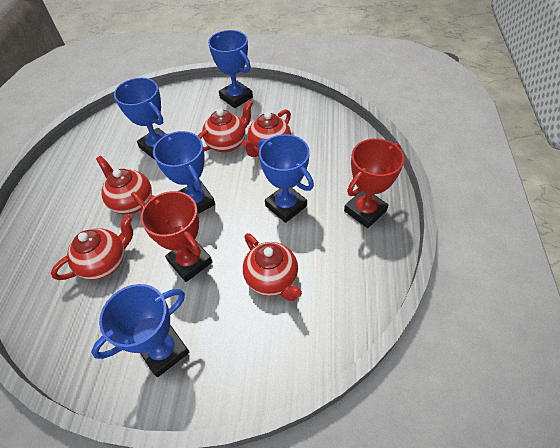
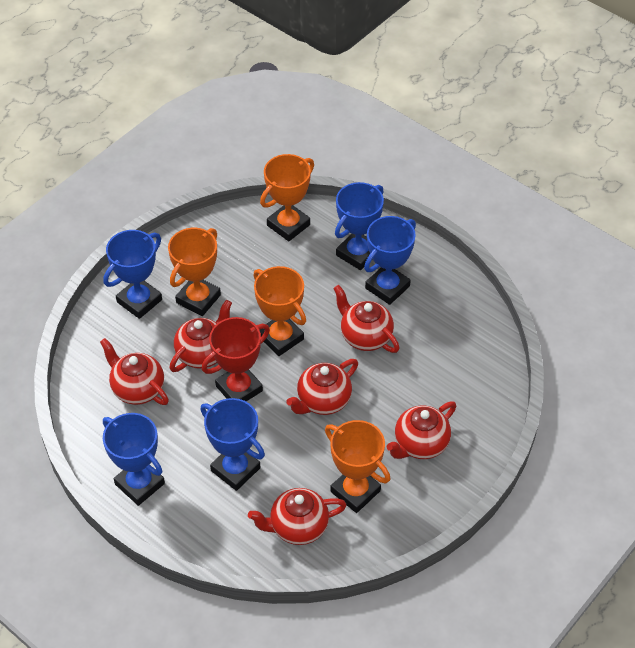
orange trophy: none = 0 -> [168,228,221,316] [253,266,306,356] [260,154,314,241] [325,420,390,513] = 4
red teapot: [51,215,133,280] [96,156,152,215] [198,100,253,152] [242,109,291,157] [243,233,302,301] = 5 -> [100,338,169,405] [169,300,232,372] [248,488,347,545] [286,359,358,415] [333,285,400,353] [387,401,457,459] = 6
red trophy: [141,191,212,282] [344,139,404,228] = 2 -> [202,317,270,401] = 1

